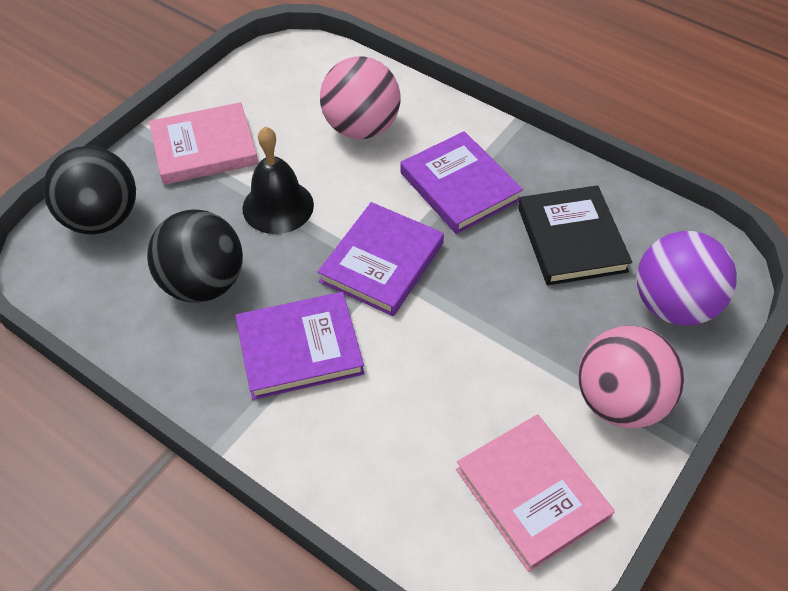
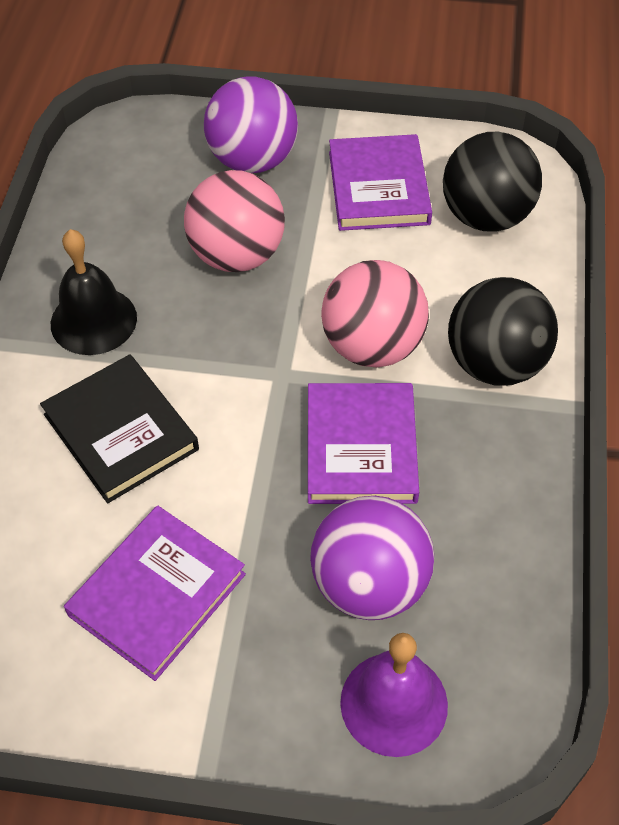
pink book: [149,102,258,185] [456,414,615,572] = 2 -> none = 0
purple ball: [637,231,737,326] = 1 -> [204,76,298,173] [310,496,434,620] = 2
purple bell: none = 0 -> [340,633,448,757] = 1

